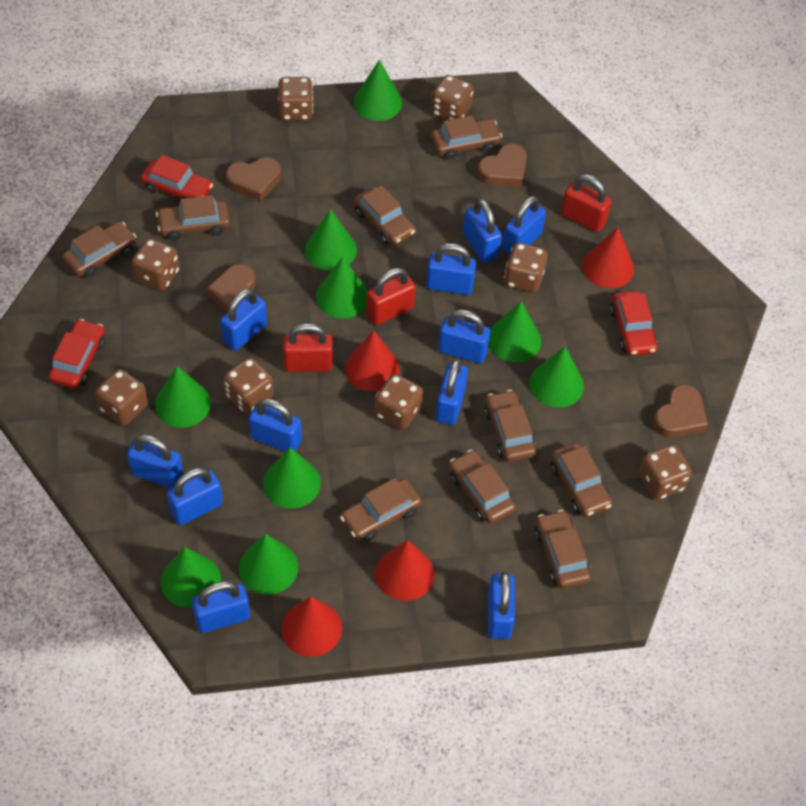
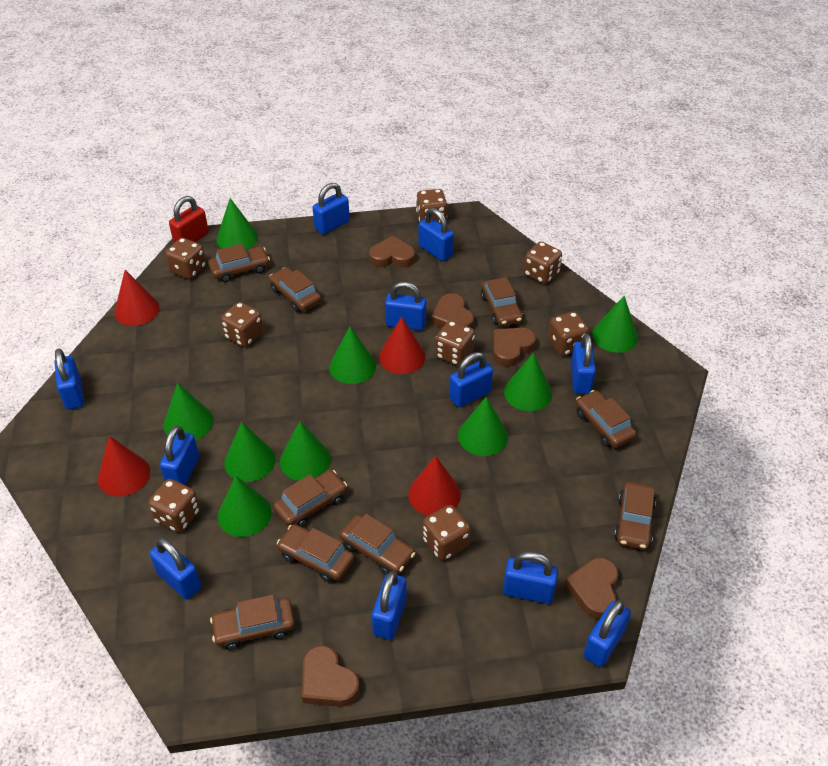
brown heart: [207,264,256,313] [226,157,281,201] [477,144,527,187] [653,385,708,438] = 4 -> [302,645,360,707] [369,236,415,268] [431,293,474,328] [493,328,536,367] [565,558,619,619] = 5
red car: [48,319,105,388] [140,155,213,199] [610,291,658,356] = 3 -> none = 0
red padlock: [283,323,333,372] [367,268,416,325] [561,175,611,232] = 3 -> [169,196,209,243] = 1

